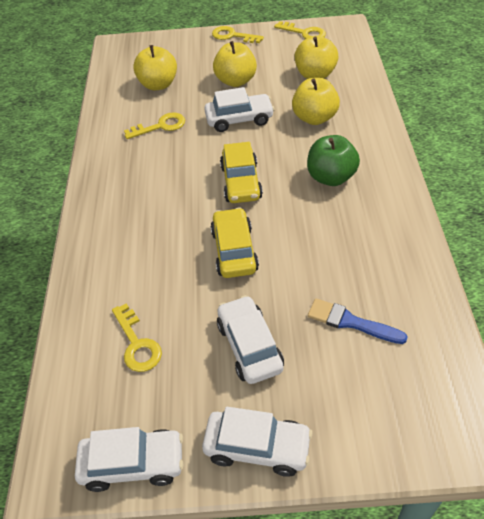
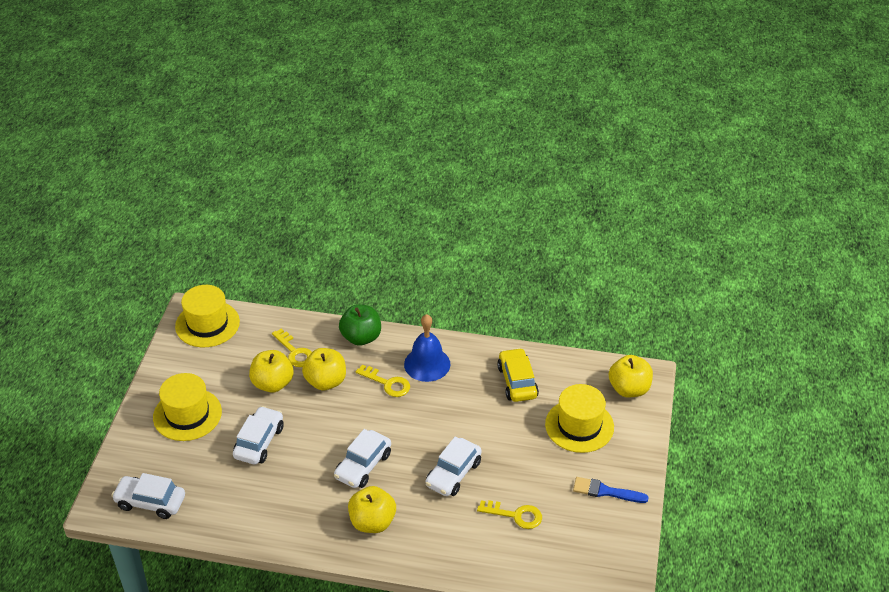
blue bell: none = 0 -> [404,314,450,382] = 1
yellow car: [210,207,259,278] [220,142,263,203] = 2 -> [497,348,539,402] = 1
yellow hat: none = 0 -> [153,373,222,441] [175,285,240,347] [545,384,614,453] = 3
yellow key: [112,303,162,372] [124,112,185,139] [212,26,264,43] [274,21,326,39] = 4 -> [272,328,312,367] [356,365,410,397] [477,500,542,529] = 3

